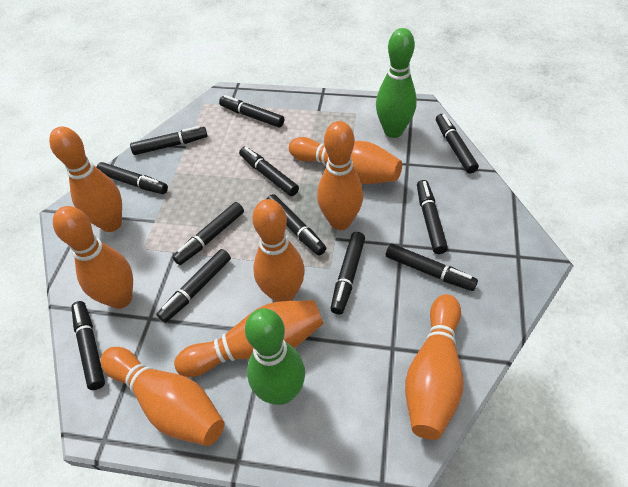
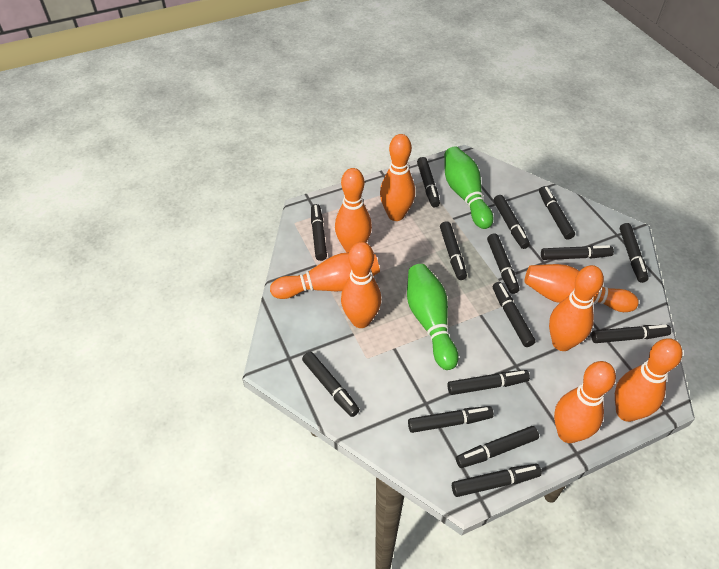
black marker: [71,301,105,390] [96,162,168,194] [130,126,208,155] [156,249,231,323] [172,202,244,265] [219,95,284,127] [239,147,299,196] [266,194,326,256] [330,232,365,314] [386,244,478,291] [417,180,448,254] [436,114,479,174] = 12 -> [302,351,360,417] [311,204,327,261] [408,406,494,433] [417,157,440,207] [440,221,467,280] [447,370,530,395] [452,464,542,497] [456,426,539,468] [487,234,519,294] [493,282,535,347] [494,195,530,249] [539,186,575,240] [541,245,614,260] [591,325,671,343] [620,223,649,283] = 15

